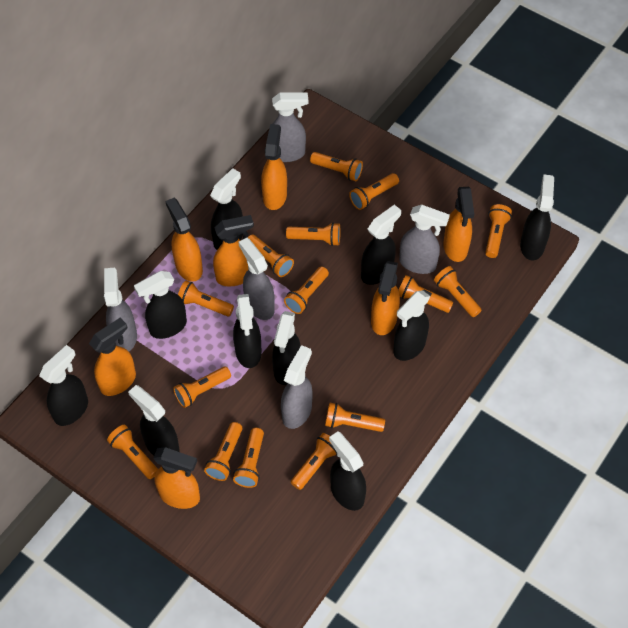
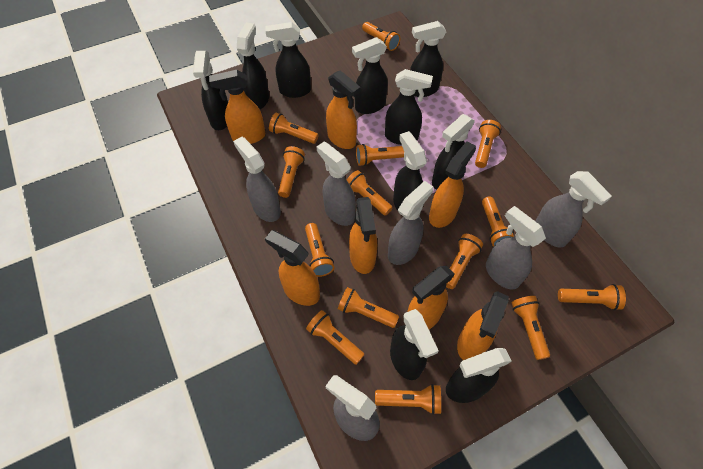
grey spray bottle: [104,268,137,351] [239,238,275,320] [268,92,308,162] [281,345,313,429] [399,205,450,274] = 5 -> [233,137,281,222] [317,142,356,226] [325,375,380,441] [388,181,433,265] [486,206,546,290] [535,171,612,248] = 6
orange flashlight: [107,425,158,479] [173,366,231,408] [178,281,234,317] [204,422,243,481] [233,428,264,488] [248,235,294,277] [284,266,329,314] [286,222,341,246] [291,433,337,490] [310,152,363,181] [325,403,385,432] [349,173,399,210] [398,275,454,313] [434,266,482,317] [485,204,512,258] = 15 -> [269,113,319,144] [278,146,305,198] [305,223,334,277] [306,310,365,365] [338,287,399,328] [347,170,392,216] [356,144,404,166] [362,22,400,51] [375,384,441,415] [446,234,483,289] [475,120,501,168] [482,196,514,247] [512,296,550,360] [558,284,626,310] = 14

